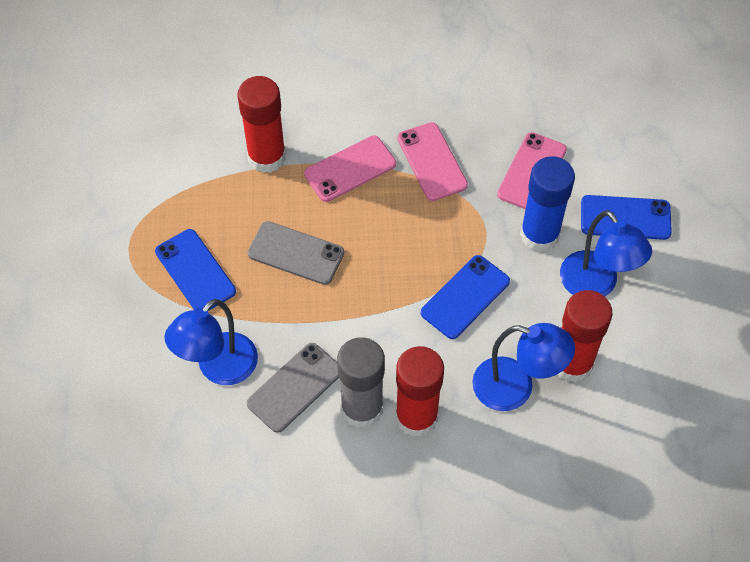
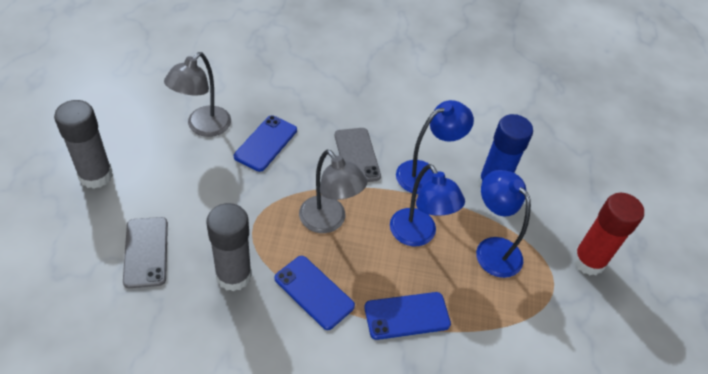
grey glue stick: [337,337,385,428] = 1 -> [54,100,113,189] [206,203,252,292] = 2
grey lamp: none = 0 -> [164,52,231,137] [299,150,367,233] = 2
pink phone: [304,135,396,202] [397,122,468,201] [497,132,567,209] = 3 -> none = 0
red glue stick: [237,76,286,173] [396,346,444,437] [558,290,612,383] = 3 -> [572,193,644,275] = 1

